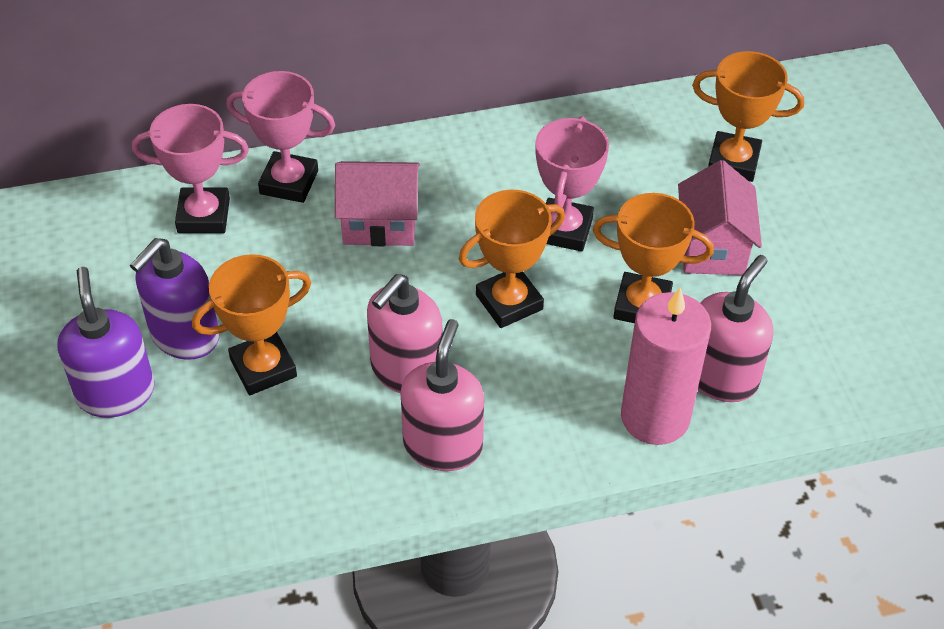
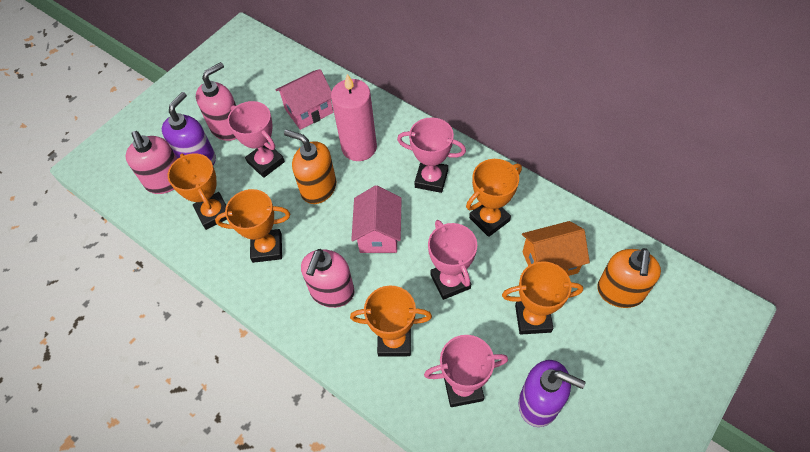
orange house: none = 0 -> [522,221,590,276] = 1
orange soap dispenser: none = 0 -> [284,130,336,204] [597,248,661,308] = 2
orange trophy: [192,254,311,395] [458,190,565,328] [593,193,714,323] [692,51,804,182] = 4 -> [168,153,227,230] [215,189,290,263] [350,285,432,357] [466,159,522,237] [502,261,583,335] = 5
pink trophy: [132,104,249,233] [226,71,335,203] [535,116,609,251] = 3 -> [227,101,285,178] [397,117,466,193] [424,335,508,407] [428,220,477,300] = 4

